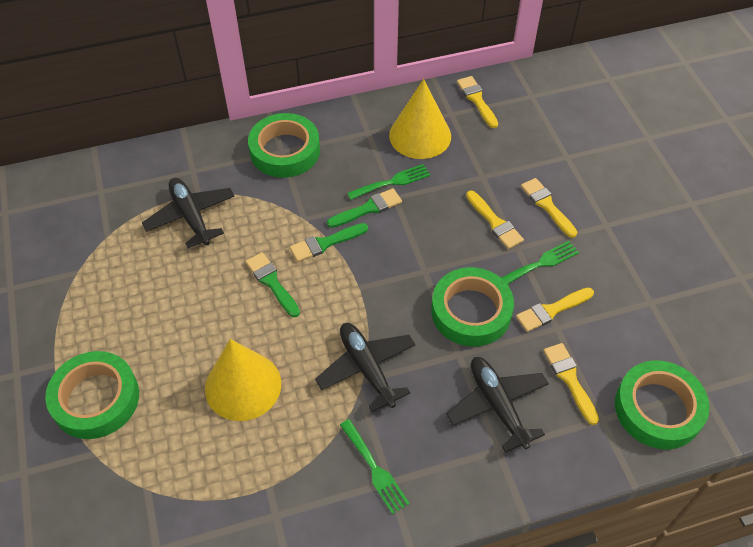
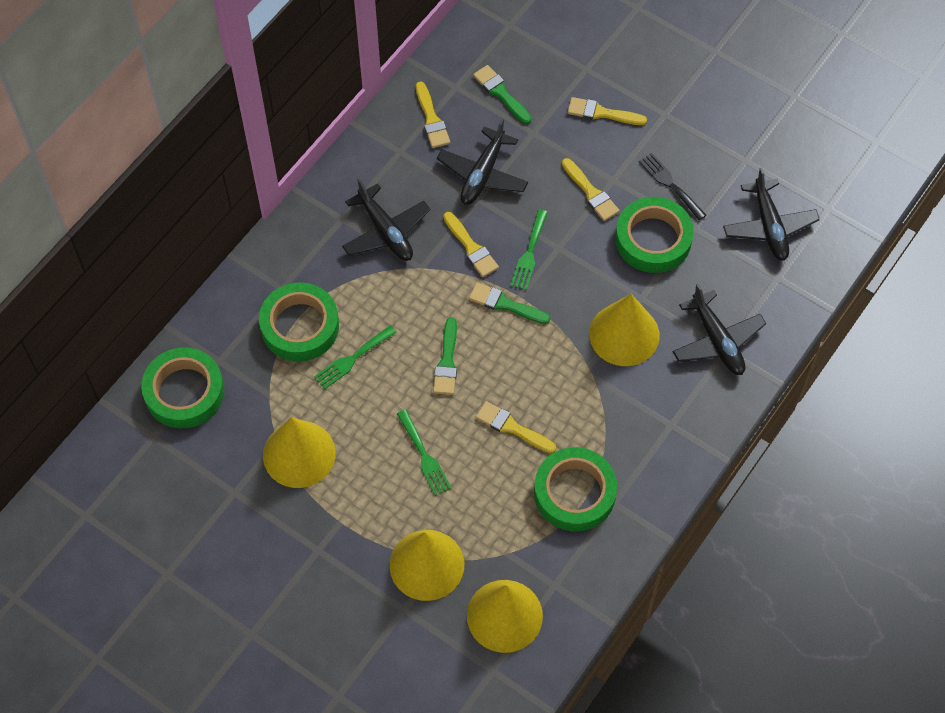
black fork: none = 0 -> [639,153,706,220] = 1
black plane: [142,178,235,248] [315,323,416,412] [446,357,549,453] = 3 -> [342,178,430,261] [437,119,528,205] [673,284,766,375] [723,168,820,261] = 4
yellow cone: [205,339,281,421] [389,79,451,159] = 2 -> [263,417,336,488] [389,530,464,601] [467,580,543,653] [589,294,660,366] = 4

